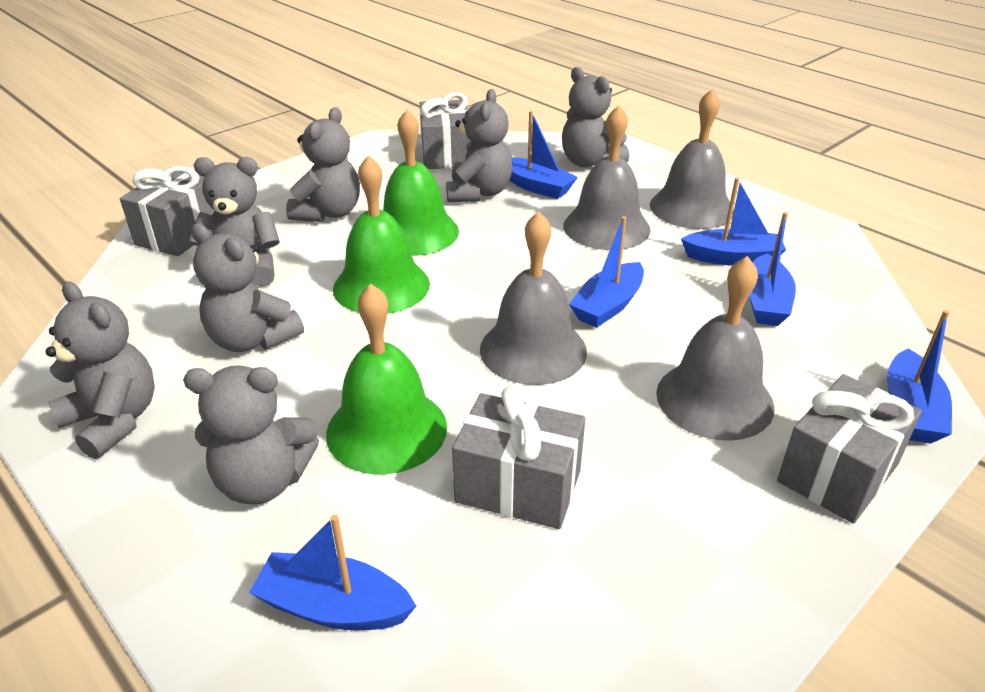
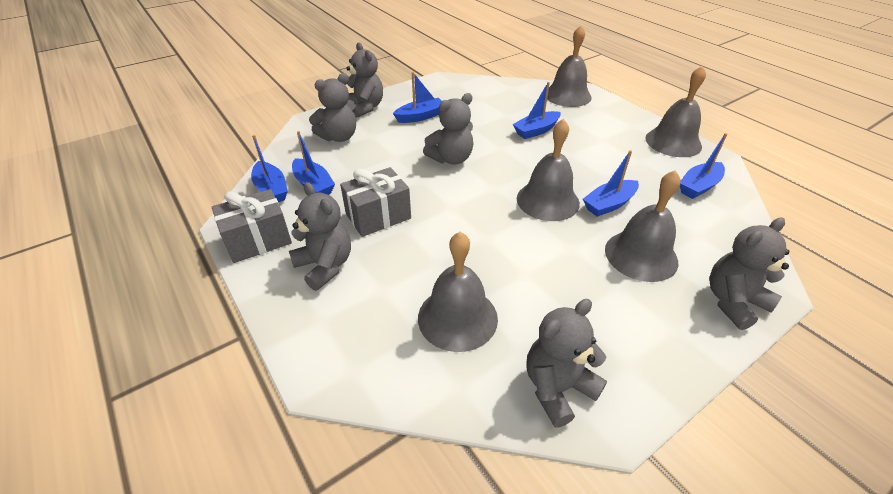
green bell: [326,284,447,474] [333,155,430,314] [383,110,459,256] = 3 -> none = 0
grey bell: [480,211,587,385] [563,105,650,250] [650,89,734,229] [656,256,775,441] = 4 -> [418,232,498,352] [517,119,580,221] [547,26,592,107] [605,170,680,282] [645,66,706,157] = 5
grey gift: [120,166,215,256] [420,92,470,169] [452,386,585,529] [777,374,922,524] = 4 -> [212,189,292,263] [340,167,411,237] = 2
grey teddy bear: [46,282,155,459] [183,365,319,505] [188,157,280,287] [191,223,304,352] [286,107,360,222] [446,89,512,202] [562,67,629,167] = 7 -> [289,182,351,291] [309,73,356,142] [346,42,383,118] [423,93,473,165] [526,299,607,428] [709,217,789,330] = 6

